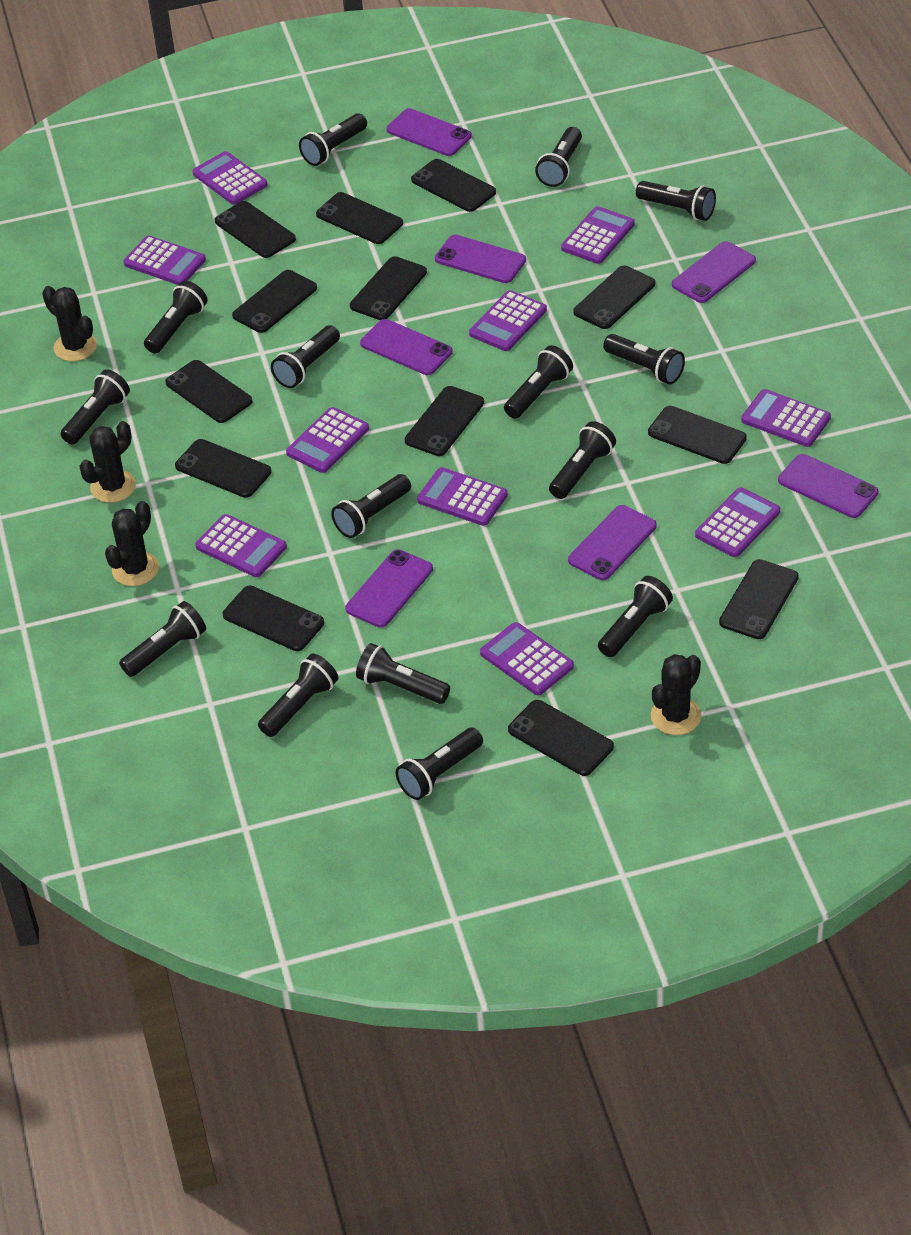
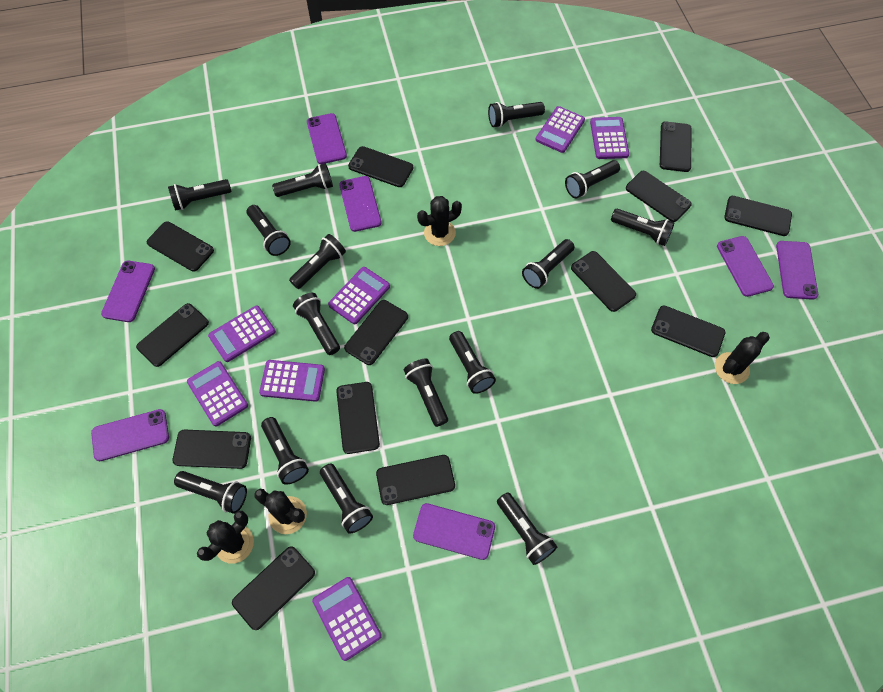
purple calculator: [123,236,206,285] [192,151,268,205] [195,514,287,577] [286,407,369,473] [417,467,508,526] [469,290,547,351] [480,622,574,696] [561,206,635,264] [695,487,780,557] [741,389,831,447] = 10 -> [187,361,248,426] [208,306,276,362] [259,360,325,402] [312,577,382,661] [328,267,390,324] [535,106,585,153] [590,117,629,159] = 7

